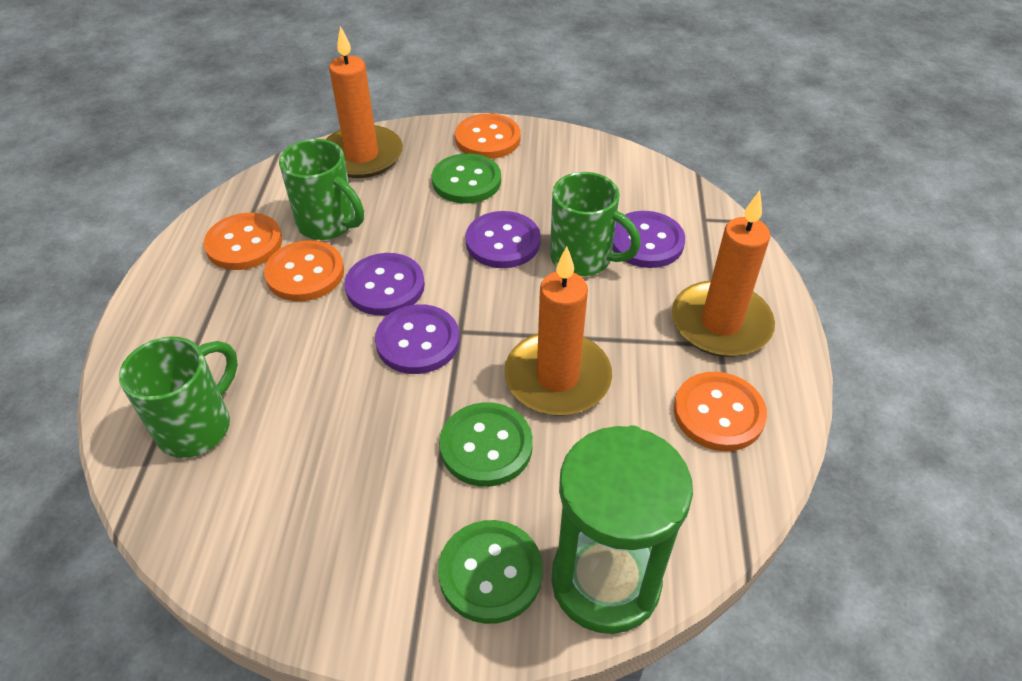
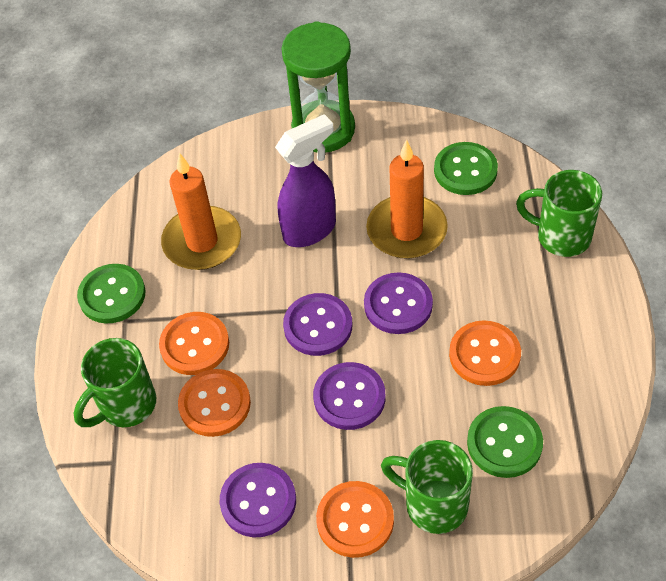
orange candle: [325,26,403,178] [504,247,612,416] [672,190,775,357] = 3 -> [161,153,241,270] [366,139,448,259] = 2
purple spray bottle: none = 0 -> [275,114,336,247] = 1

